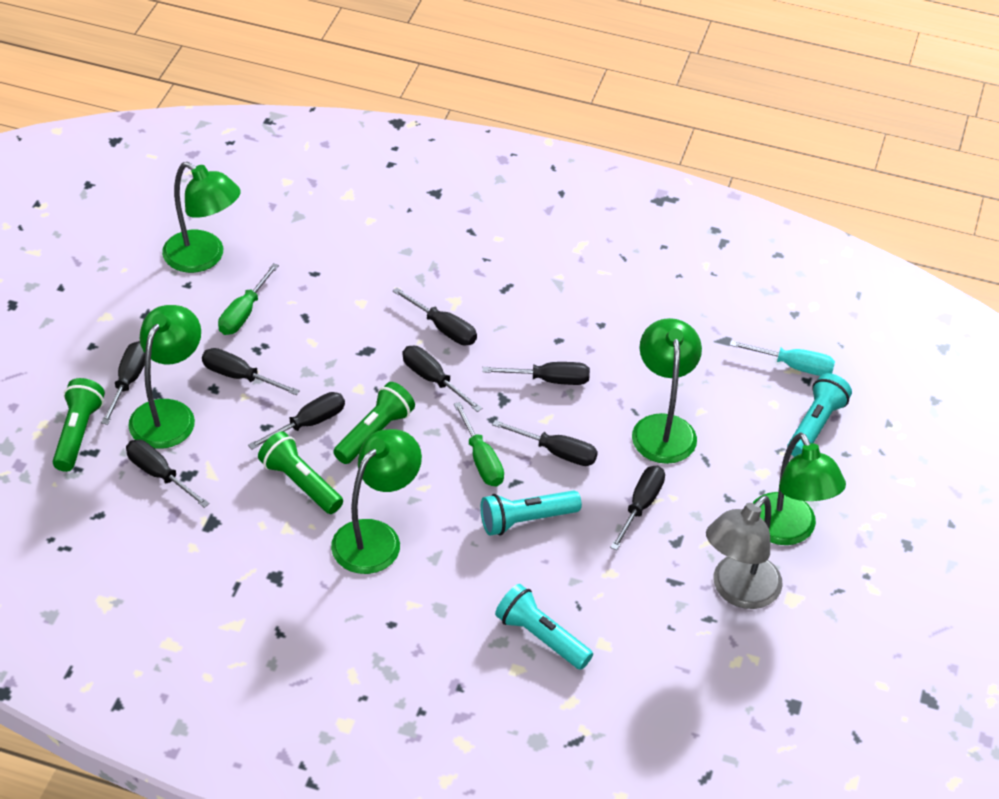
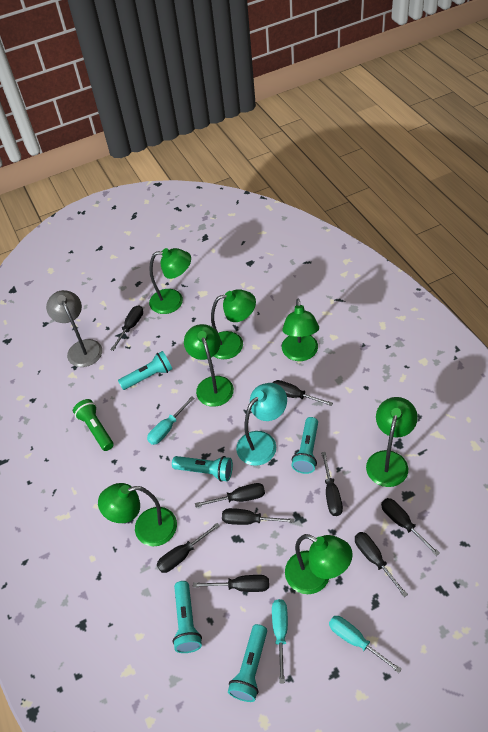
green flashlight: [53,378,105,472] [258,431,343,514] [333,382,415,464] = 3 -> [73,399,114,451] = 1
green lamp: [128,305,201,449] [162,162,241,273] [331,429,422,574] [632,318,702,464] [753,433,846,545] = 5 -> [98,483,177,546] [149,248,191,314] [184,324,234,407] [211,289,256,359] [282,299,319,361] [285,534,353,594] [366,397,418,487] = 7
green screwdriver: [218,263,279,335] [454,402,504,486] = 2 -> none = 0
turquoise flashlight: [480,491,582,536] [495,584,593,670] [787,373,852,457] = 3 -> [118,351,172,390] [172,456,233,482] [173,581,202,653] [228,624,267,702] [292,417,318,474] = 5
turquoise lamp: none = 0 -> [236,383,287,466] = 1
turquoise screwdriver: [730,340,835,376] = 1 -> [147,396,195,445] [272,599,288,684] [329,616,402,673] = 3

